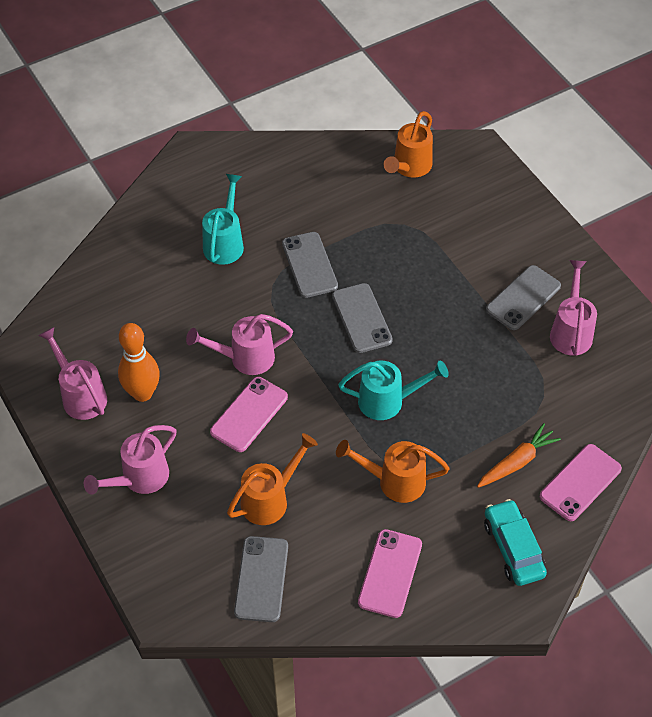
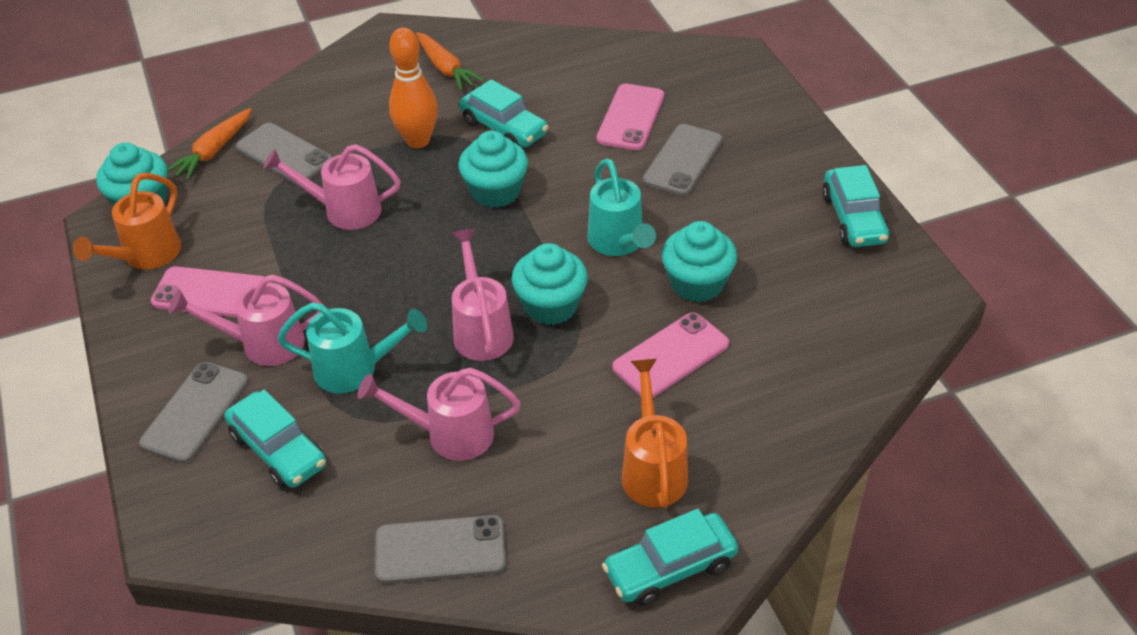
orange carrot: [477,423,561,488] = 1 -> [167,108,252,180] [416,32,484,91] = 2
orange watering can: [227,433,318,525] [336,440,449,503] [384,111,433,178] = 3 -> [73,173,181,269] [622,359,688,508] = 2
turquoise car: [484,499,547,586] = 1 -> [224,390,326,488] [459,79,549,147] [602,509,738,606] [822,165,889,247] = 4
turquoise cupcake: none = 0 -> [96,143,167,206] [459,131,528,208] [511,243,588,325] [661,221,737,302] = 4

